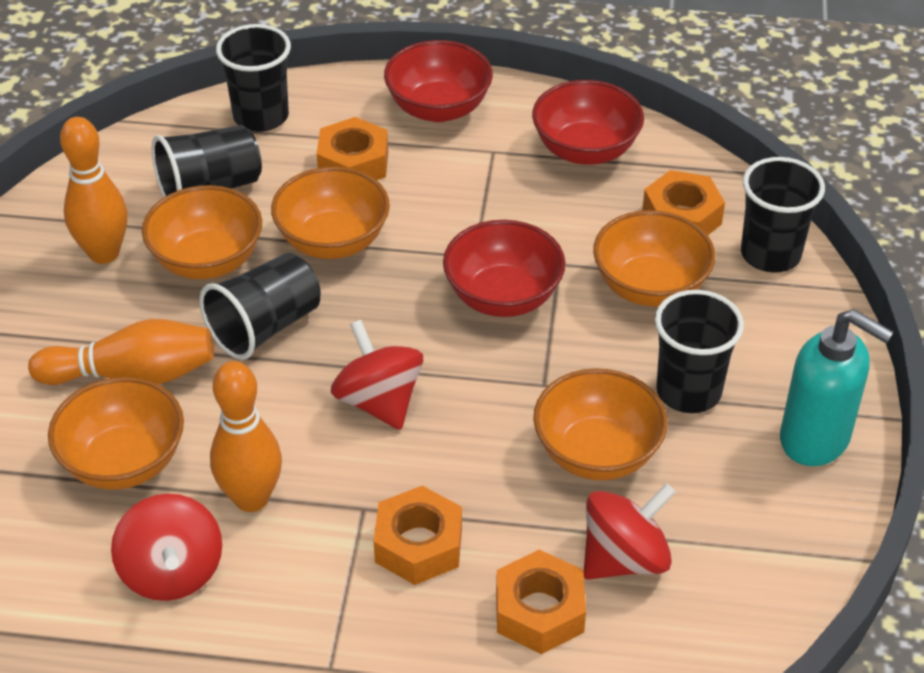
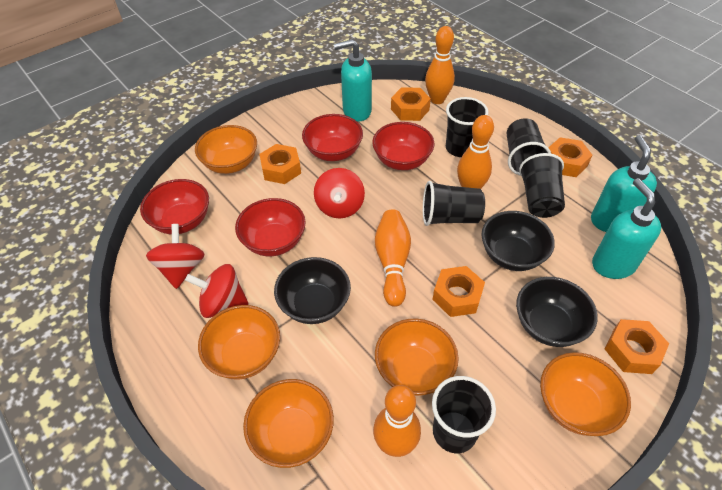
black bowl: none = 0 -> [274,257,351,324] [482,211,555,271] [516,277,598,347] = 3
orange bowling pin: [28,319,214,385] [60,117,127,264] [210,361,282,512] = 3 -> [373,385,421,457] [375,209,411,307] [425,26,455,104] [457,115,494,189] = 4
orange nut: [317,117,388,180] [374,486,462,585] [496,550,586,654] [642,170,725,235] = 4 -> [259,144,301,184] [391,87,431,121] [432,266,485,317] [548,137,592,177] [605,319,669,374] = 5
red bowl: [384,40,493,122] [443,220,566,317] [532,80,644,165] = 3 -> [140,179,209,234] [235,198,306,256] [302,114,363,161] [372,122,435,170] = 4
turquoise soap dispenser: [780,309,894,466] = 1 -> [334,39,372,122] [591,135,657,232] [592,178,661,279] = 3

